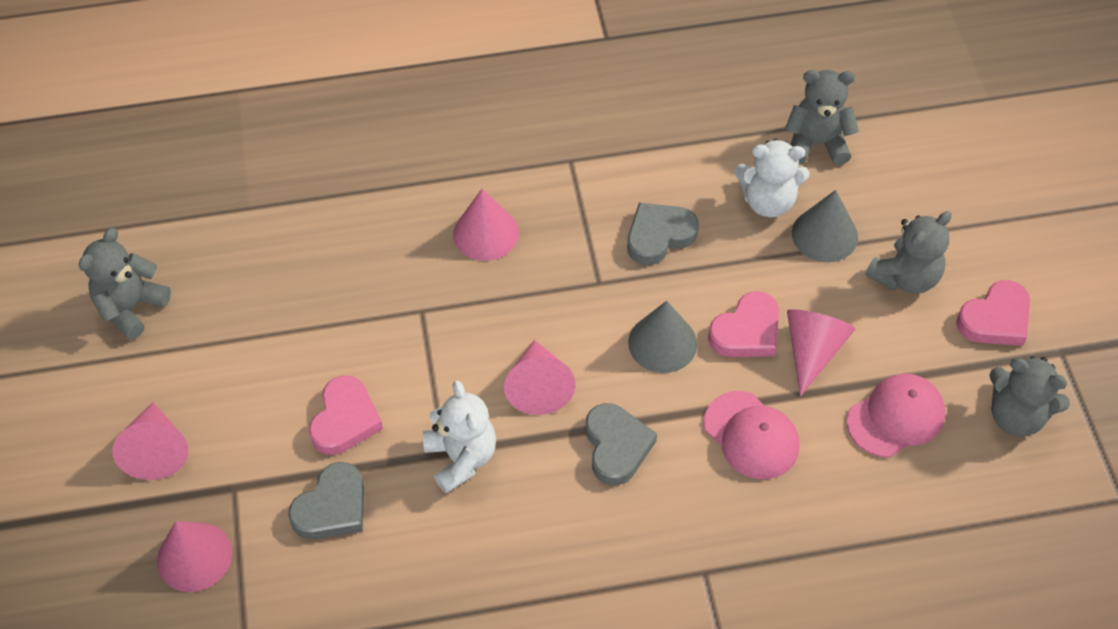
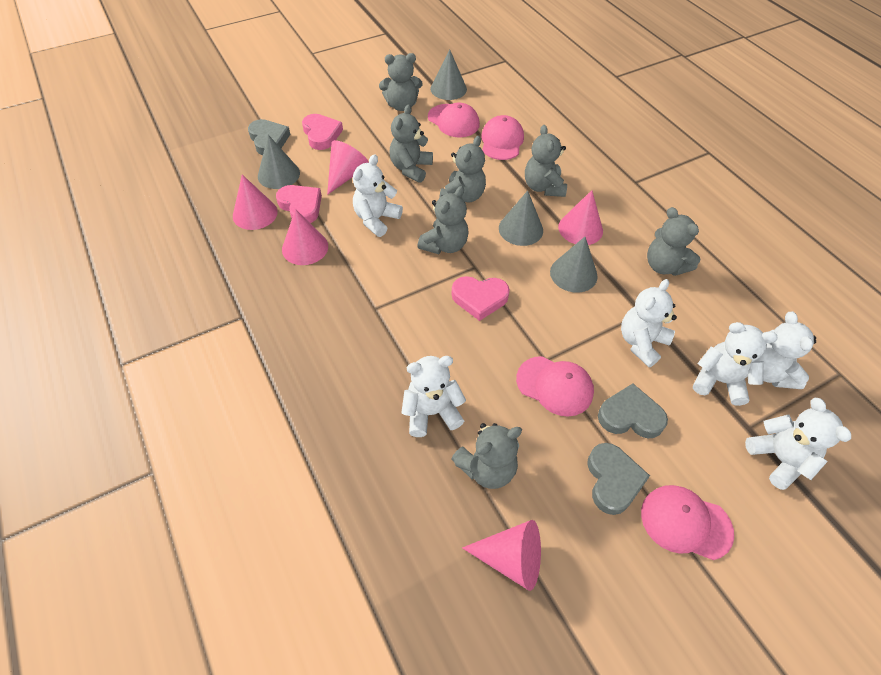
grey cone: [628,301,697,373] [792,190,858,262] = 2 -> [258,135,300,189] [430,49,467,100] [499,190,543,246] [550,237,598,293] = 4
grey teddy bear: [79,228,171,340] [785,70,859,165] [866,211,952,294] [989,356,1070,436] = 4 -> [379,53,423,111] [390,104,433,183] [417,186,469,254] [439,136,486,202] [451,423,522,489] [525,125,567,197] [647,207,701,276] = 7
pink cap: [704,391,799,479] [847,374,945,457] = 2 -> [428,103,480,138] [481,115,524,160] [516,356,594,417] [641,485,734,560] = 4
white teddy bear: [423,380,496,493] [734,139,809,217] = 2 -> [353,154,403,237] [401,356,466,437] [621,279,677,367] [693,322,778,406] [745,398,851,490] [755,312,816,389] = 6

